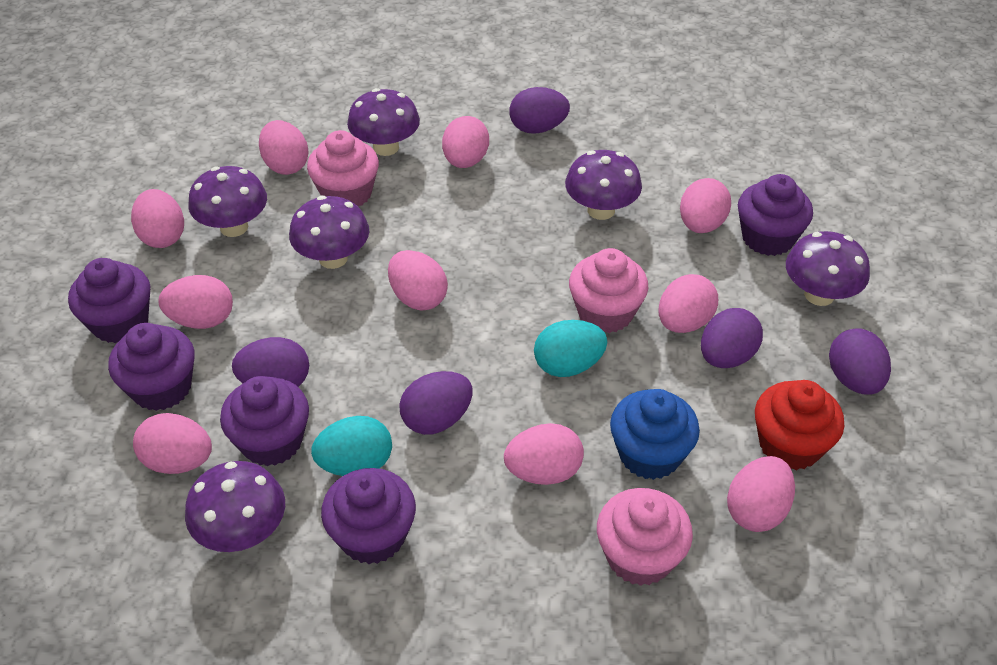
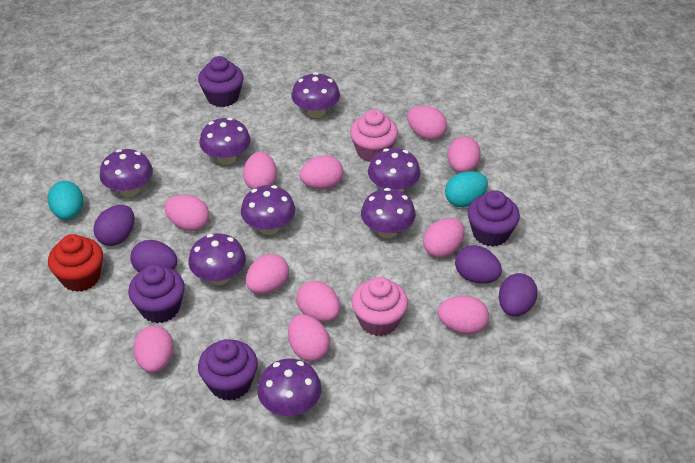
blue cupcake: [610,389,700,480] = 1 -> none = 0
pink cupcake: [307,130,379,207] [569,248,649,333] [597,488,693,586] = 3 -> [350,109,398,162] [352,277,408,336] = 2
pink egg: [131,189,184,248] [133,413,212,474] [158,275,233,329] [259,120,309,175] [388,250,448,311] [442,116,489,168] [504,423,584,485] [658,274,718,333] [680,178,731,233] [727,456,795,532] = 10 -> [133,326,174,373] [165,195,209,231] [243,152,277,189] [246,254,289,294] [288,314,330,362] [296,281,340,322] [299,155,343,189] [407,106,447,140] [423,218,465,258] [438,296,489,335] [447,136,481,173] = 11
purple cupcake: [68,258,150,343] [108,323,195,411] [220,376,309,466] [321,468,416,564] [738,174,813,256] = 5 -> [128,264,185,323] [198,56,244,107] [198,339,258,401] [467,190,520,247] = 4
purple egg: [232,337,309,387] [399,371,473,435] [509,87,570,134] [701,308,763,368] [829,329,891,395] = 5 -> [93,205,134,246] [130,240,177,272] [455,245,502,283] [499,273,538,317] = 4
purple mushroom: [185,461,285,552] [188,166,267,237] [289,196,369,269] [347,88,420,156] [565,150,642,220] [786,231,870,306] = 6 -> [100,149,153,197] [188,233,246,285] [199,118,251,165] [241,185,296,235] [257,359,322,416] [291,72,340,118] [361,188,416,238] [368,148,421,192] = 8

